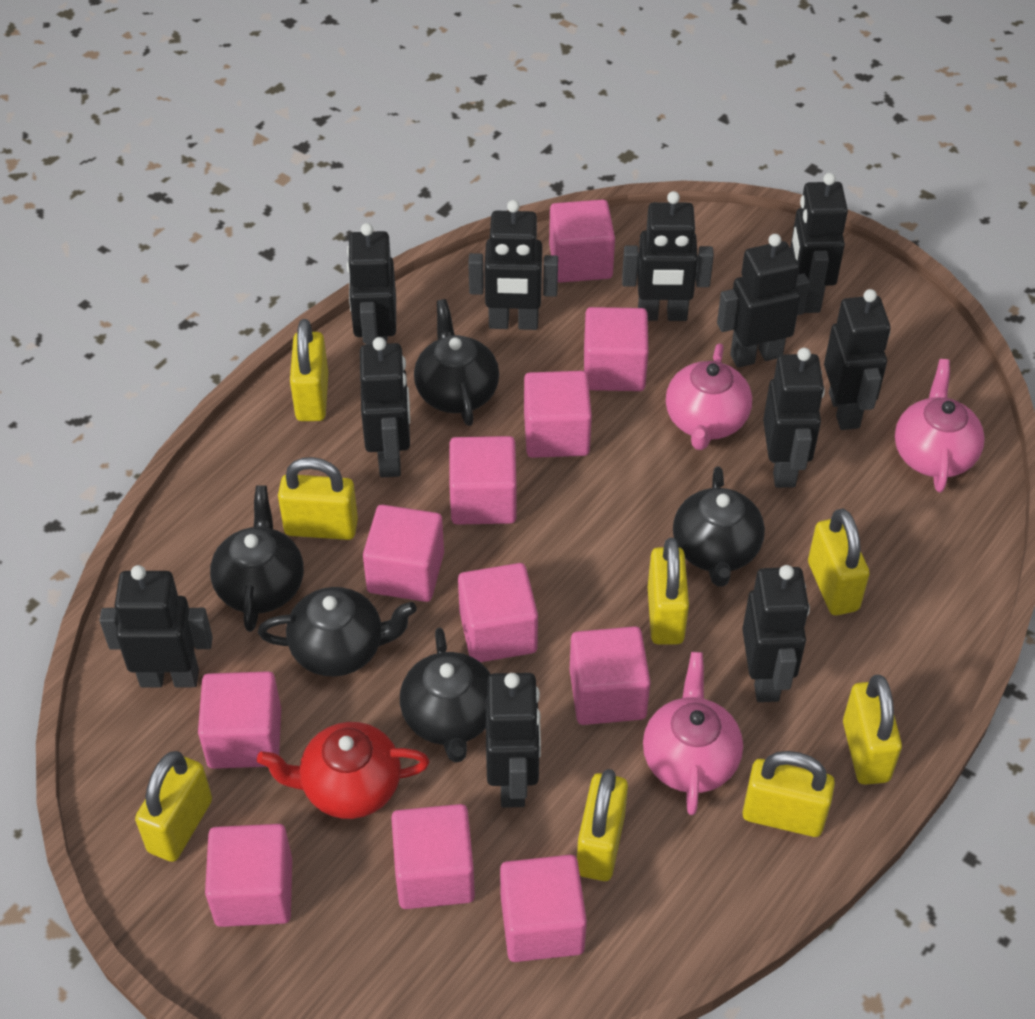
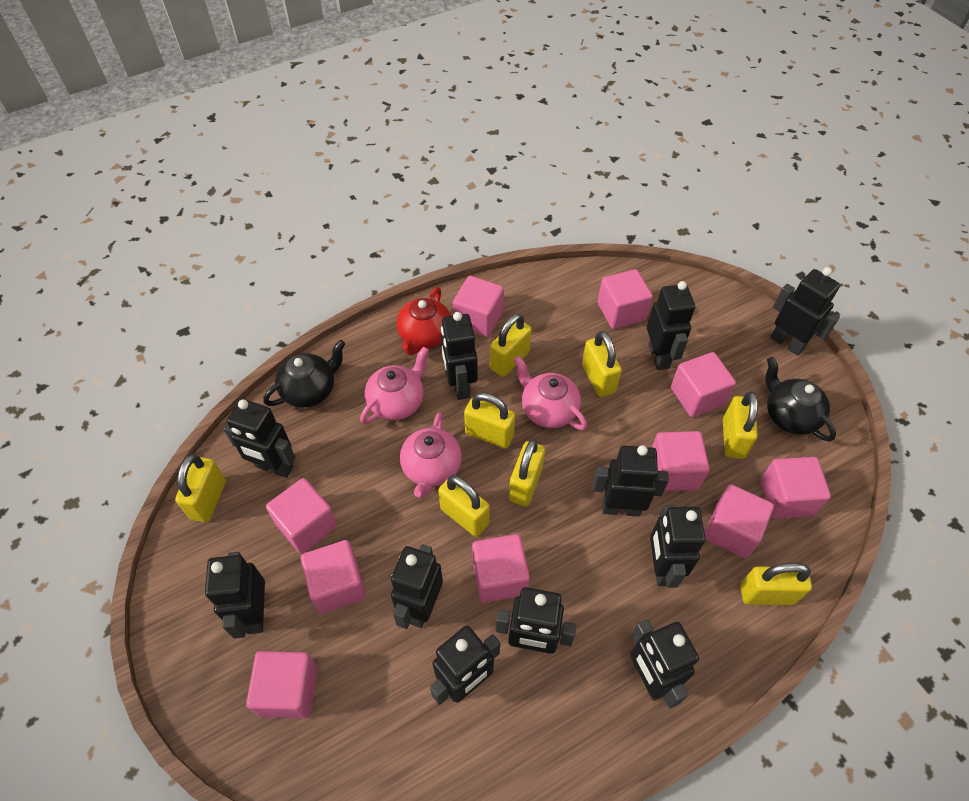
black teapot: [210,485,304,632] [258,587,417,677] [400,628,490,762] [414,299,499,426] [673,467,765,587] = 5 -> [263,340,345,408] [765,357,836,442] = 2
pink cube: [198,671,281,769] [205,824,292,927] [363,505,444,602] [391,804,475,909] [449,436,517,525] [458,563,538,662] [500,855,587,962] [524,371,592,458] [549,199,615,283] [570,626,650,725] [584,307,649,391] = 11 -> [246,651,317,719] [266,478,337,554] [301,540,366,614] [453,276,504,337] [472,534,530,603] [598,269,653,329] [652,431,710,491] [671,352,736,417] [704,484,774,559] [760,457,831,519] = 10

